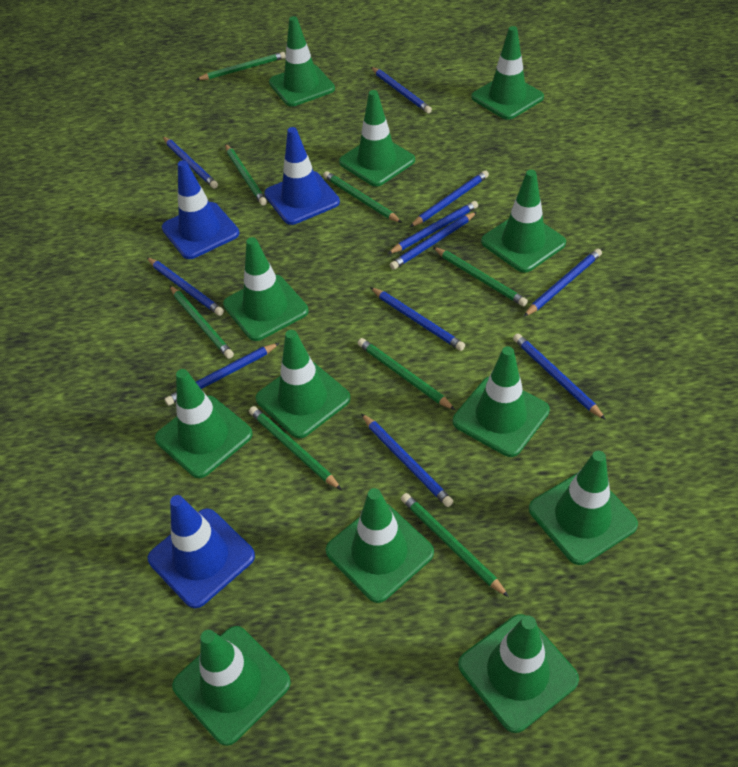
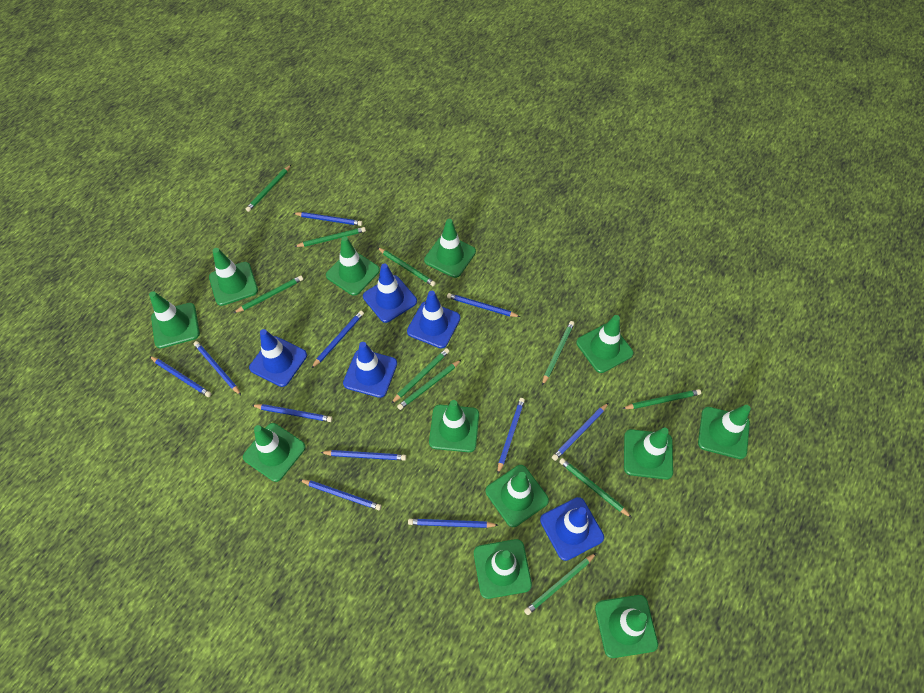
blue traffic cone: [148,495,255,608] [162,160,240,259] [264,127,340,225] = 3 -> [249,329,307,387] [343,342,397,398] [363,263,417,323] [407,291,460,348] [540,497,604,561] = 5
green pencil: [169,285,234,359] [196,52,286,80] [225,144,267,205] [249,406,342,490] [323,171,402,223] [358,338,455,410] [401,493,509,597] [433,247,528,306] = 8 -> [234,276,303,313] [246,165,291,212] [294,227,366,247] [377,247,436,286] [391,348,449,404] [397,360,461,410] [524,553,596,615] [542,321,574,386] [559,458,632,518] [622,389,701,409] = 10

